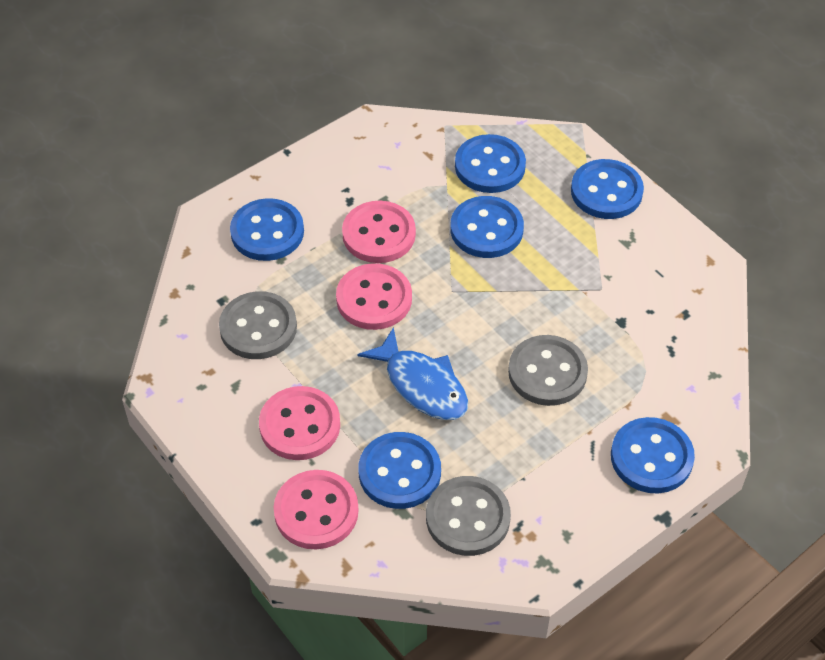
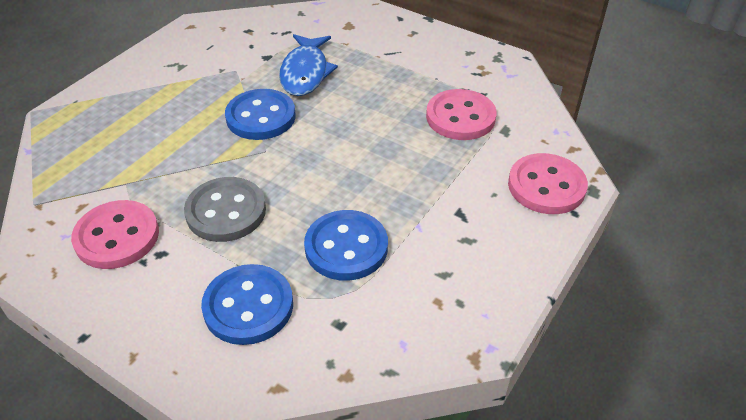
blue button: [230,198,304,261] [358,432,441,509] [450,196,524,258] [455,134,526,193] [571,159,644,219] [611,417,695,493] = 6 -> [201,264,293,345] [225,89,296,140] [304,210,388,281] = 3
grey button: [219,291,297,359] [426,476,511,556] [508,335,588,406] = 3 -> [184,177,266,242] = 1
pink button: [259,386,340,460] [274,470,359,549] [336,263,412,330] [342,201,416,263] = 4 -> [71,200,159,269] [426,89,497,140] [508,153,588,214] = 3

